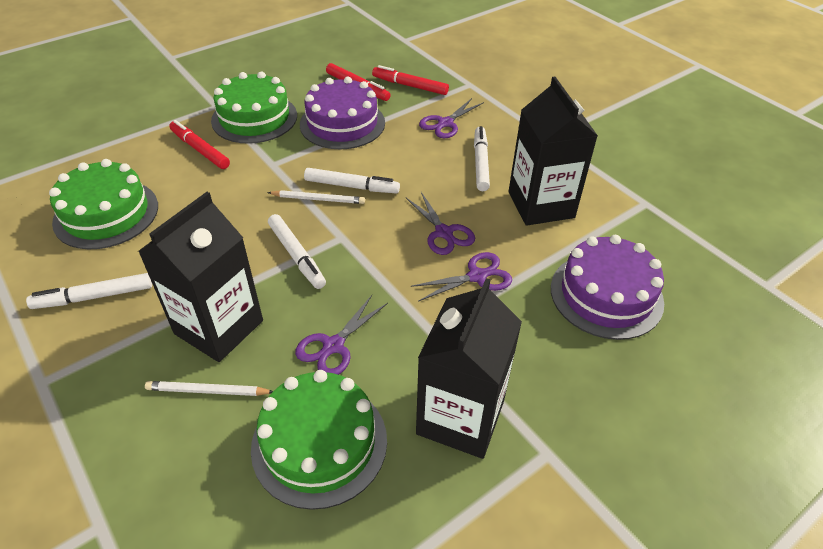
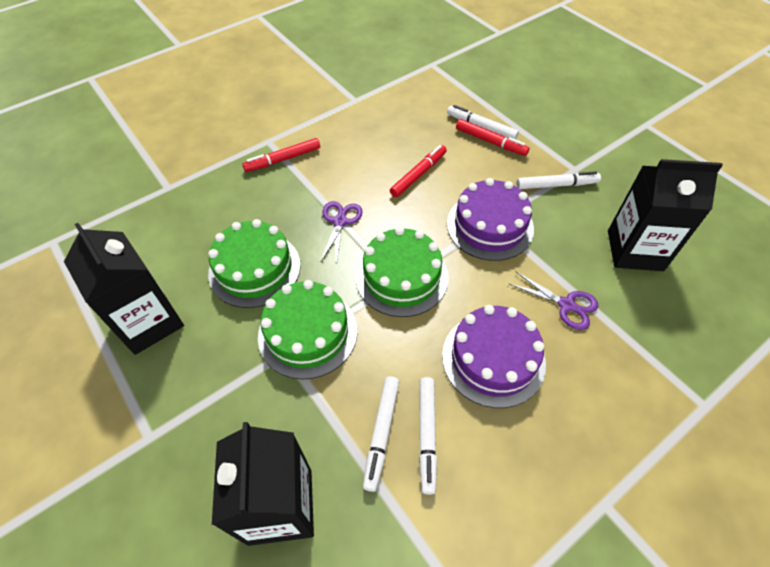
purple scissors: [295,295,388,375] [406,192,475,255] [411,252,512,301] [419,98,484,138] = 4 -> [321,201,363,265] [508,272,598,330] = 2
white pencil: [145,381,273,396] [267,190,365,204] = 2 -> none = 0

